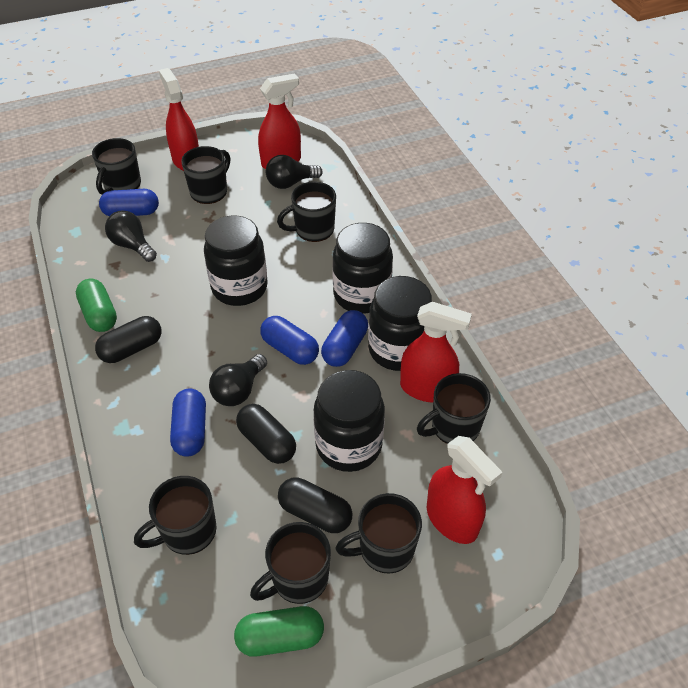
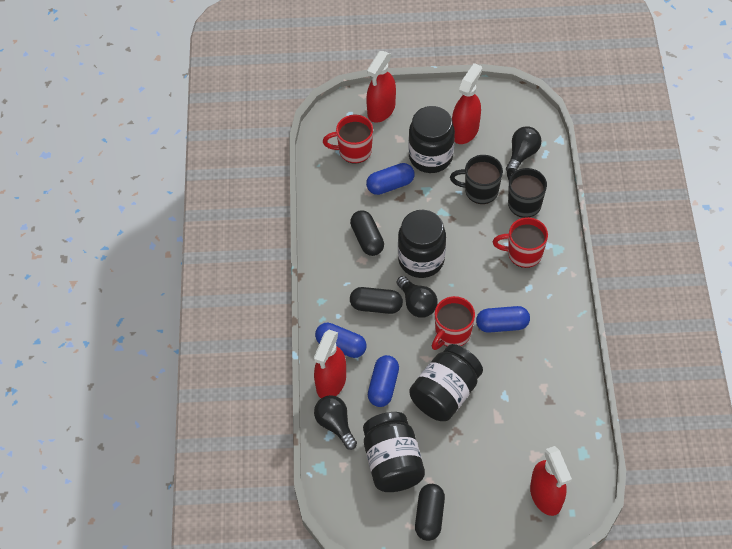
black mug: [92,138,141,195] [134,476,217,555] [181,146,230,204] [250,522,331,604] [277,182,336,242] [335,493,422,574] [417,373,491,444] = 7 -> [450,155,503,204] [507,168,547,218] = 2
green capsule: [76,279,117,332] [234,606,324,657] = 2 -> none = 0
red mug: none = 0 -> [323,115,373,164] [432,296,475,350] [493,217,548,268] = 3

